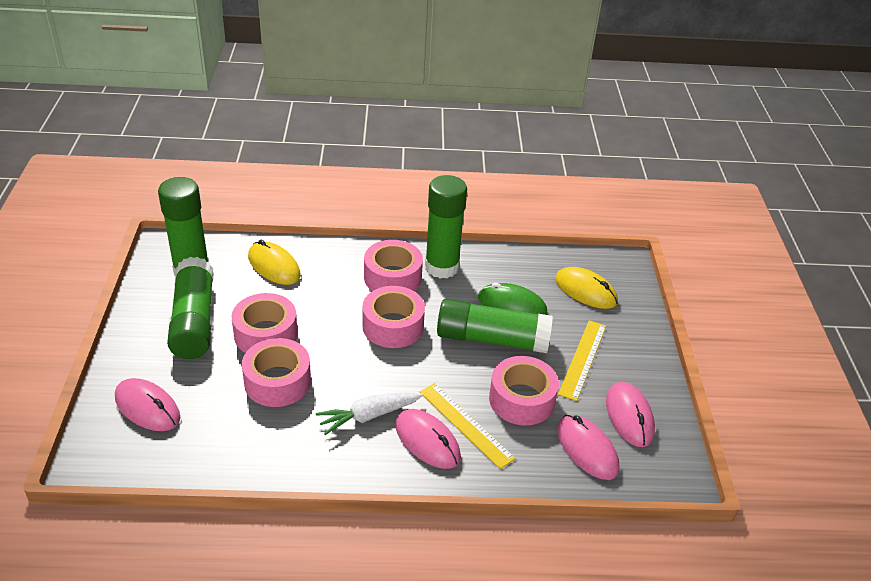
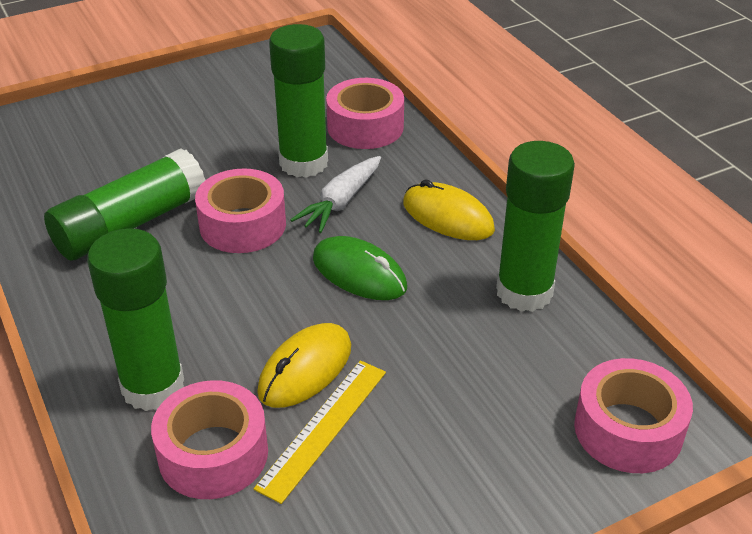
pink mouse: [115,378,180,431] [395,409,461,469] [557,415,619,480] [606,382,655,447] = 4 -> none = 0
pink tape: [232,293,298,353] [242,338,311,407] [362,286,425,348] [364,240,423,291] [489,356,559,426] = 5 -> [151,380,268,499] [195,168,286,253] [326,78,404,149] [574,358,693,473] = 4
yellow ruler: [420,383,516,469] [558,320,606,401] = 2 -> [254,360,386,504] = 1

